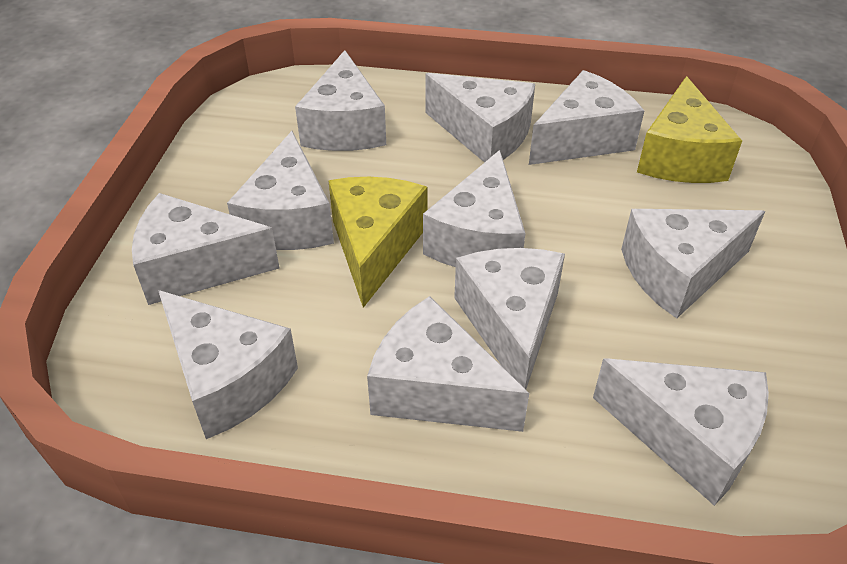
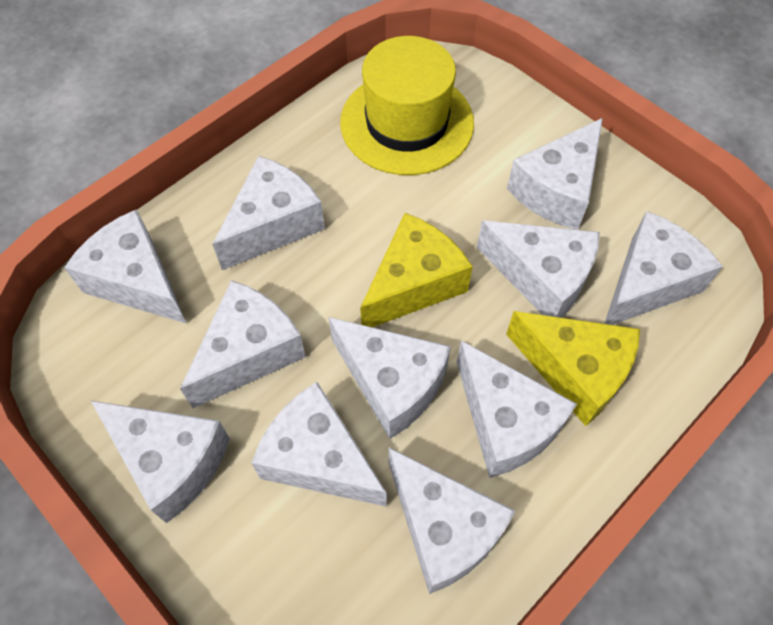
yellow hat: none = 0 -> [340,36,474,175] = 1

